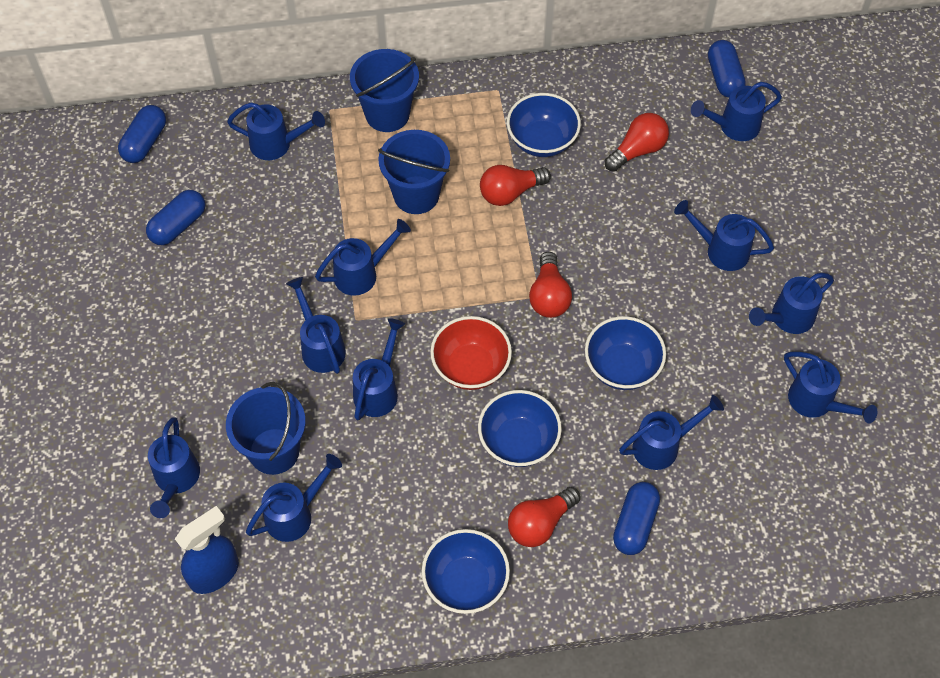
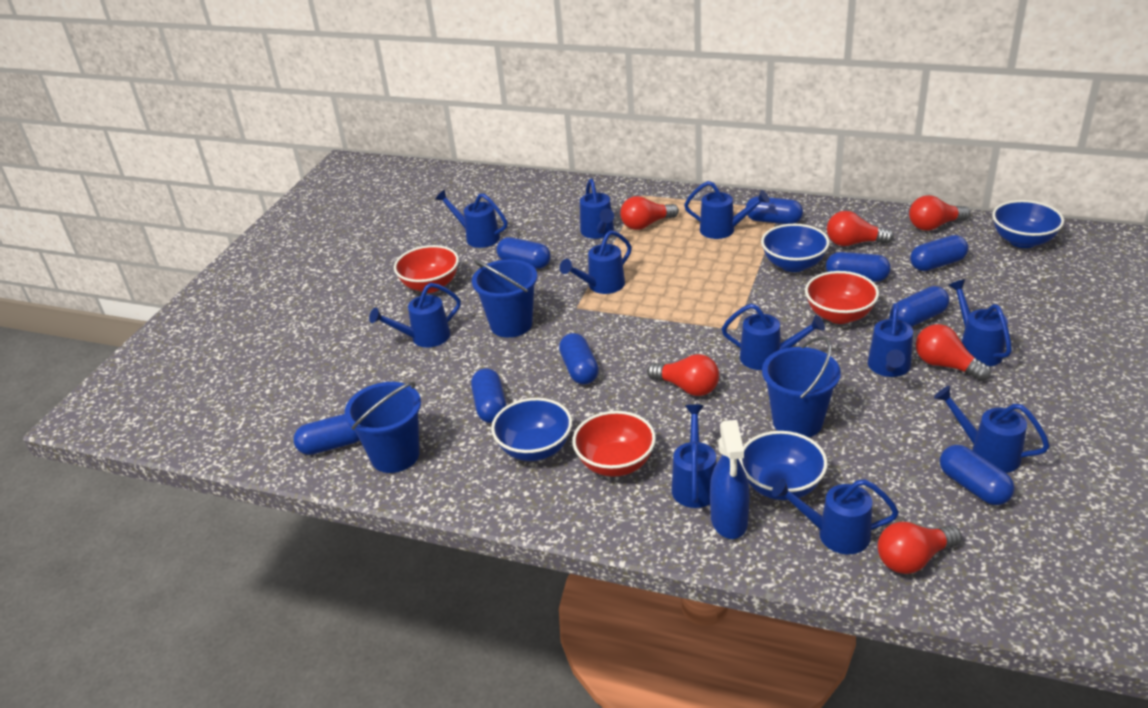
blue capsule: [118,105,166,163] [146,190,205,245] [613,482,660,555] [708,40,746,97] = 4 -> [293,414,360,455] [471,368,507,423] [497,237,551,269] [559,333,599,385] [746,196,803,224] [826,252,891,282] [896,286,949,327] [910,235,968,271] [940,445,1015,505] = 9
red bowl: [430,316,512,390] = 1 -> [394,245,459,293] [572,411,656,477] [805,271,879,324] = 3
red light bulb: [480,165,551,206] [508,487,580,547] [529,252,572,318] [605,113,669,172] = 4 -> [620,196,679,230] [647,354,719,396] [827,211,894,246] [878,522,962,574] [909,195,970,231] [916,324,991,381] = 6

